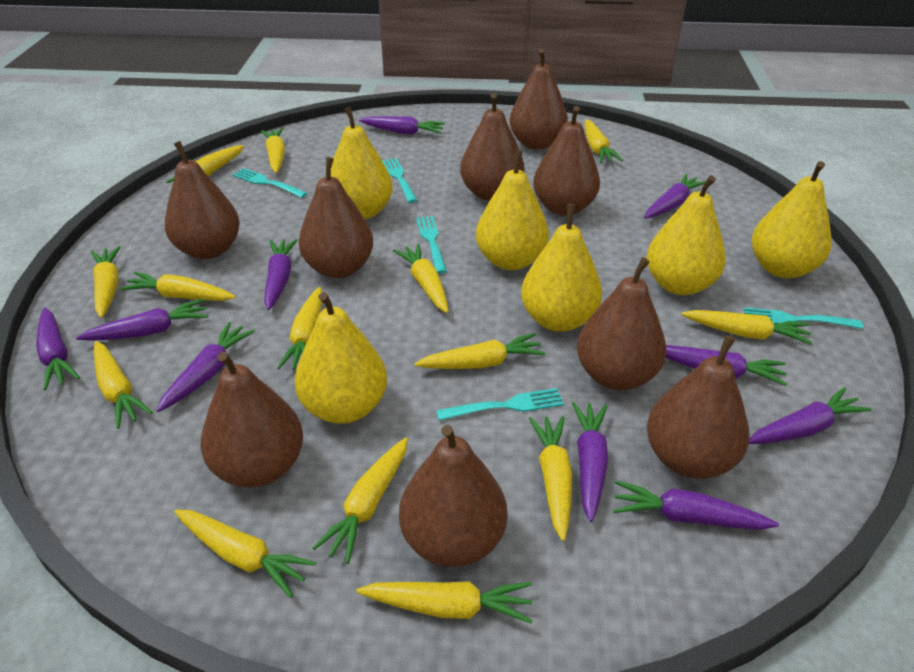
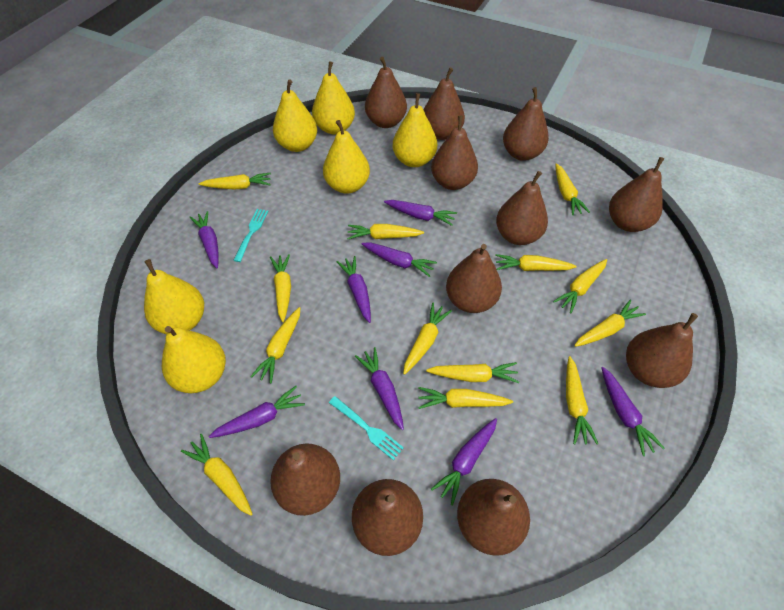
brown pear: [165,141,240,259] [201,352,303,488] [299,157,373,278] [399,425,507,567] [460,93,524,201] [509,49,568,150] [533,106,600,215] [577,257,666,390] [647,335,750,479] = 9 -> [270,443,340,516] [352,479,423,556] [365,57,407,128] [424,67,465,140] [431,115,478,190] [446,244,502,313] [457,479,530,556] [496,171,548,245] [503,87,549,161] [609,157,664,232] [626,313,698,388] = 11
purple carrot: [36,308,80,390] [76,299,208,341] [157,322,255,412] [264,239,297,310] [359,116,445,135] [572,402,608,522] [613,480,779,530] [644,174,706,219] [666,345,787,386] [749,387,872,444] = 10 -> [190,211,219,268] [209,386,305,438] [336,256,371,323] [355,347,404,430] [362,242,437,277] [384,200,457,226] [431,418,497,505] [601,367,664,456] = 8
turquoise fork: [233,168,307,198] [382,158,417,203] [416,216,447,274] [436,388,564,421] [743,307,863,329] = 5 -> [233,209,269,262] [329,396,404,460] = 2
yellow carrot: [91,246,120,318] [94,341,153,428] [120,272,236,301] [166,145,244,183] [174,509,317,598] [261,128,285,173] [277,287,322,370] [312,438,408,564] [356,581,533,624] [393,243,448,313] [414,333,545,369] [529,416,573,541] [585,119,623,163] [681,310,813,345] = 14 -> [181,434,253,516] [199,173,271,190] [251,307,300,384] [270,254,291,322] [347,224,424,239] [403,303,452,375] [418,387,513,409] [426,362,519,383] [495,254,577,271] [553,259,607,313] [555,163,590,215] [566,356,598,445] [574,299,646,347] = 13

